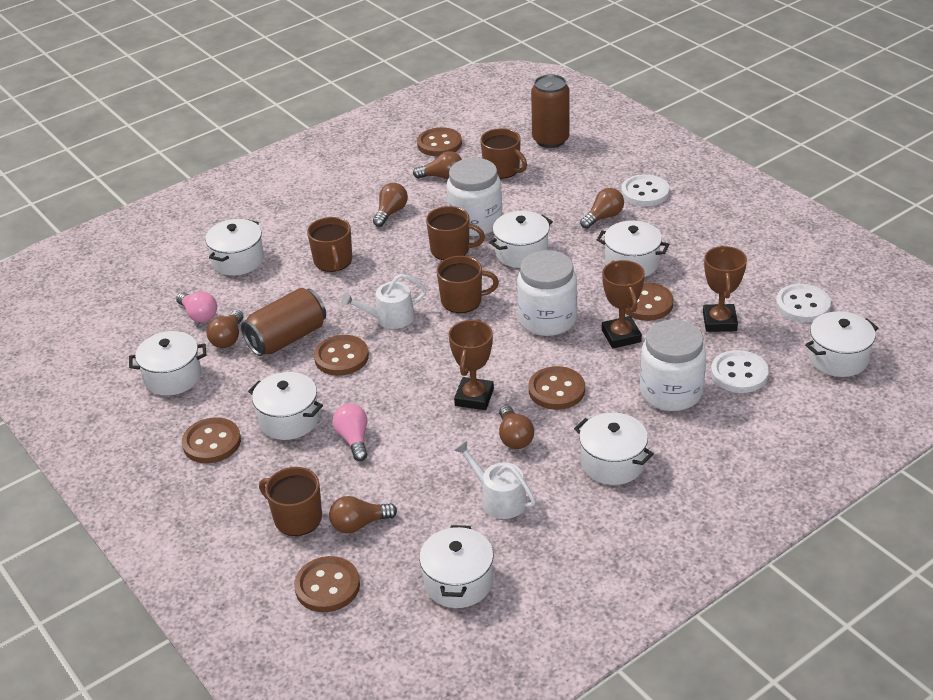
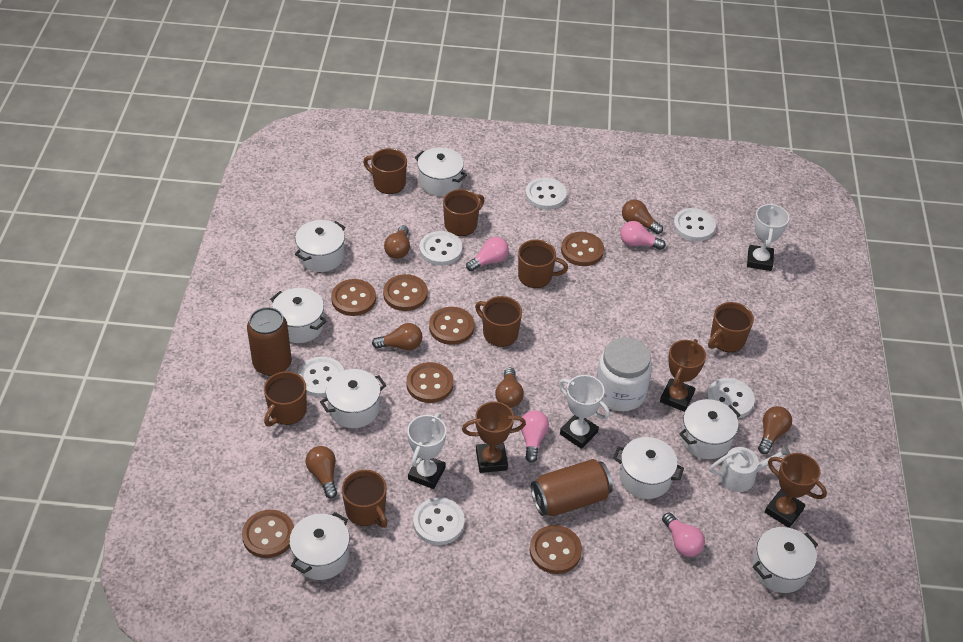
brown button: [182,417,241,463] [294,556,360,612] [314,335,369,376] [417,127,462,156] [528,366,585,410] [625,282,673,321] = 6 -> [242,510,294,558] [331,279,376,316] [383,274,428,311] [406,362,454,403] [429,307,474,345] [530,525,582,574] [561,232,604,266] = 7
brown mug: [259,467,322,536] [307,217,352,272] [426,206,485,260] [437,256,499,313] [480,128,527,179] = 5 -> [264,371,307,426] [342,470,388,528] [363,148,407,194] [443,189,485,236] [475,296,522,347] [518,240,568,288] [708,302,754,352] = 7
pink light bulb: [176,291,217,323] [333,404,367,461] = 2 -> [466,237,509,272] [520,410,549,463] [620,221,665,250] [662,513,705,557] = 4
white button: [621,174,669,206] [711,350,769,393] [776,284,831,323] = 3 -> [298,356,344,397] [413,498,465,545] [419,231,463,266] [525,178,567,210] [673,208,716,241] [707,378,755,419] = 6
white jar: [447,158,502,236] [517,250,577,336] [640,320,706,411] = 3 -> [596,337,652,411] = 1
white trophy: none = 0 -> [407,413,446,489] [559,375,610,449] [747,203,789,271] = 3
white watering can: [341,274,427,329] [454,441,536,519] = 2 -> [709,444,791,492] = 1

